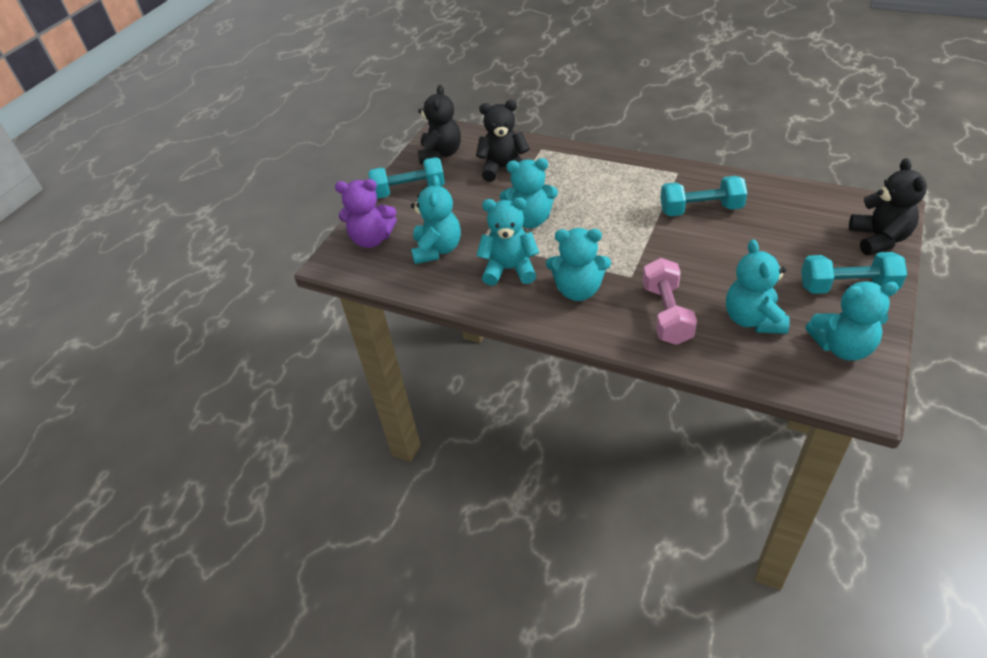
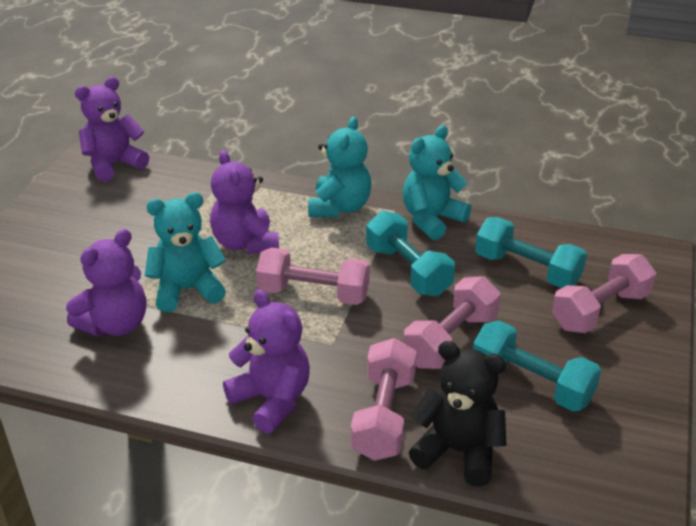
black teddy bear: [418,85,461,164] [476,100,530,182] [849,158,927,255] = 3 -> [409,341,507,487] = 1
pink dumbbell: [643,258,697,345] = 1 -> [256,247,370,305] [351,338,417,461] [404,276,500,369] [552,254,656,333] = 4
purple teddy bear: [335,179,397,248] = 1 -> [66,229,146,337] [75,77,149,182] [210,150,279,254] [223,289,310,433] = 4
turquoise teddy bear: [411,175,461,264] [476,197,539,286] [500,158,558,228] [546,228,611,301] [726,239,790,334] [805,282,899,361] = 6 -> [145,192,226,312] [308,117,372,217] [403,125,471,240] = 3

